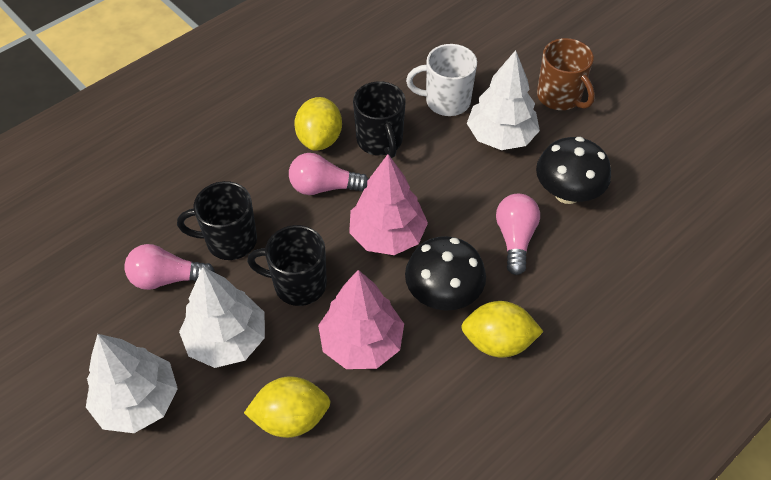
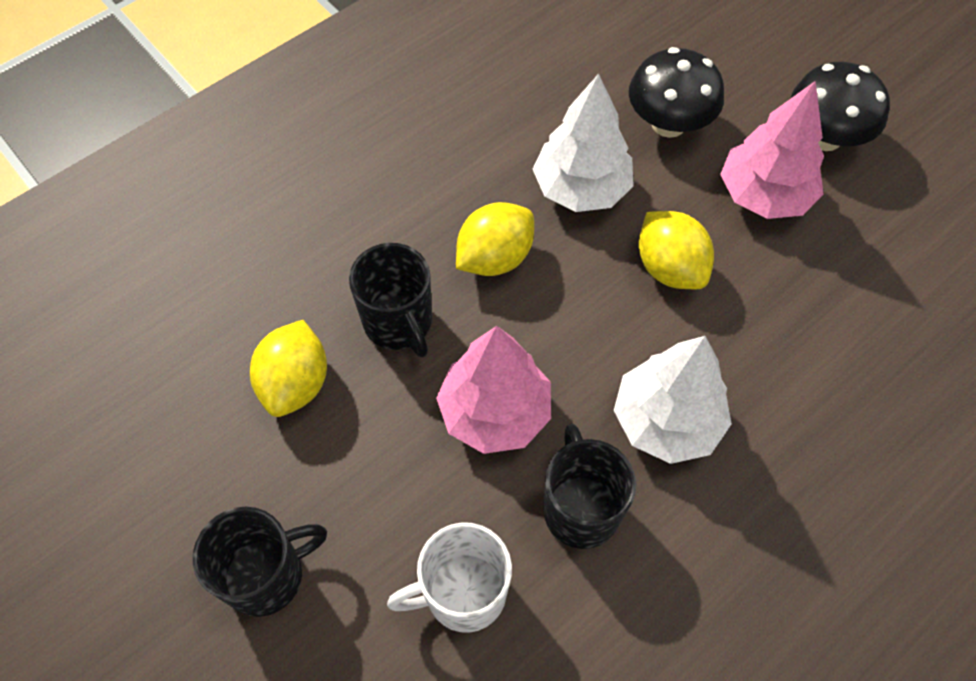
brown mug: [537,38,595,110] = 1 -> none = 0
pink light bulb: [125,244,215,290] [289,153,368,195] [496,194,540,275] = 3 -> none = 0
white tree: [86,334,178,433] [179,267,265,368] [467,50,540,150] = 3 -> [533,74,634,212] [614,336,732,464] = 2

